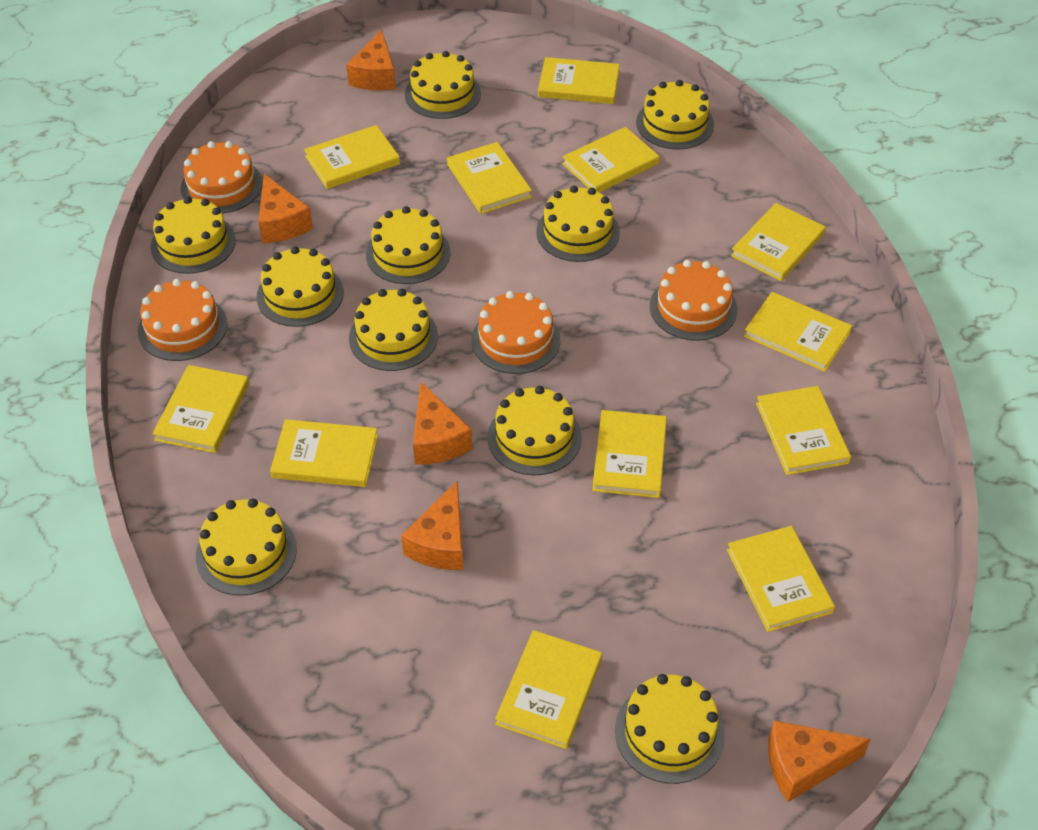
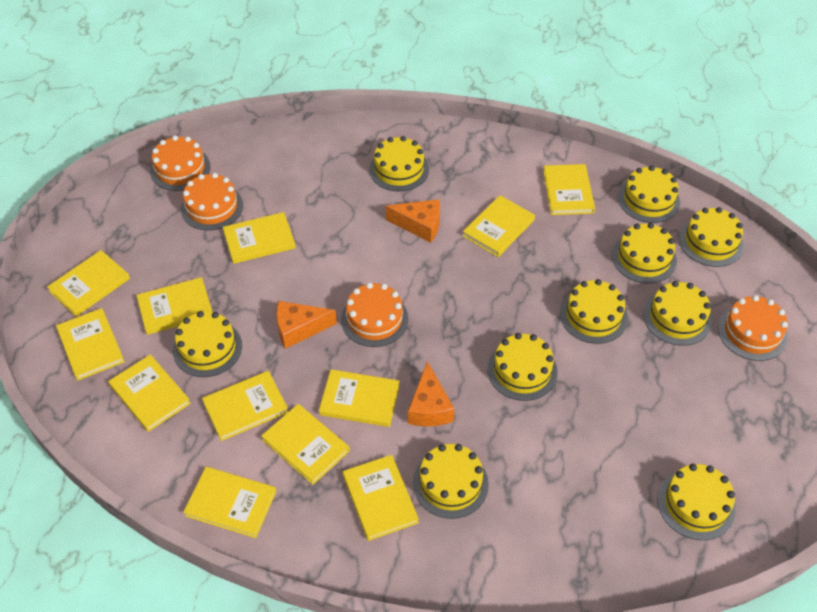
orange cheese: [259,174,313,243] [346,30,396,91] [401,480,464,570] [413,382,472,465] [768,720,871,802] = 5 -> [276,301,337,349] [386,199,440,243] [408,361,455,426] = 3

